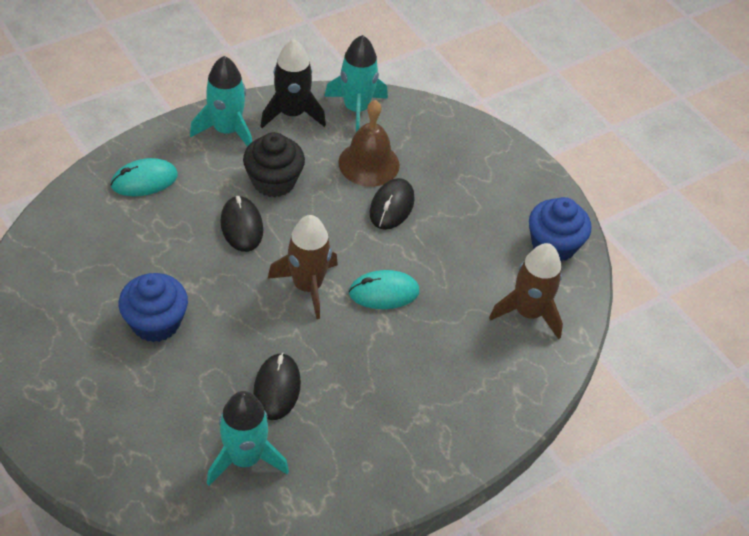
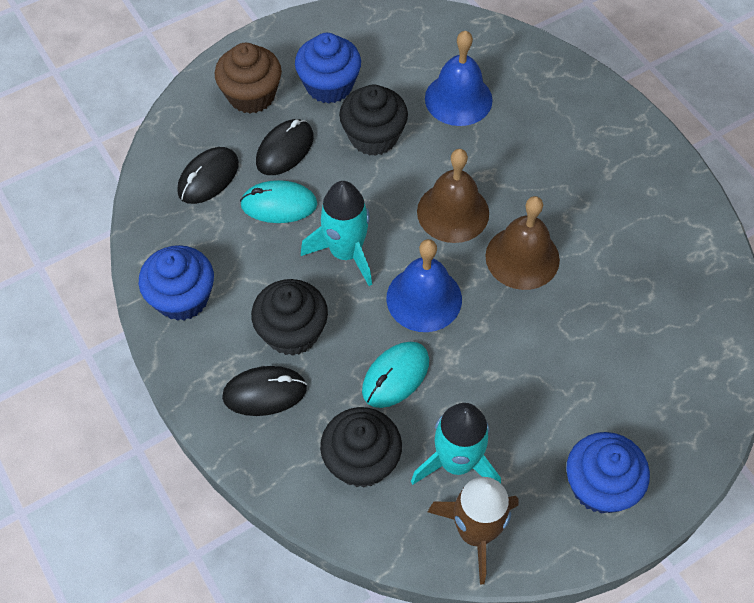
black cupcake: [243,132,305,197] = 1 -> [251,279,328,356] [320,407,402,488] [339,84,408,156] = 3
black rocket: [260,39,326,128] = 1 -> none = 0
blue bell: none = 0 -> [386,239,462,332] [425,31,493,126] = 2
blue cupcake: [118,273,188,342] [529,197,591,262] = 2 -> [139,245,214,321] [295,33,361,104] [566,432,650,513] = 3
brown bell: [338,100,400,187] = 1 -> [417,149,489,243] [485,196,560,290] = 2
brown cupcake: none = 0 -> [215,43,282,114] = 1
brown rocket: [268,215,338,319] [489,243,563,339] = 2 -> [428,477,519,585] = 1
turquoise rocket: [190,56,252,147] [207,391,289,486] [324,35,388,132] = 3 -> [301,181,372,286] [411,403,501,485] = 2

